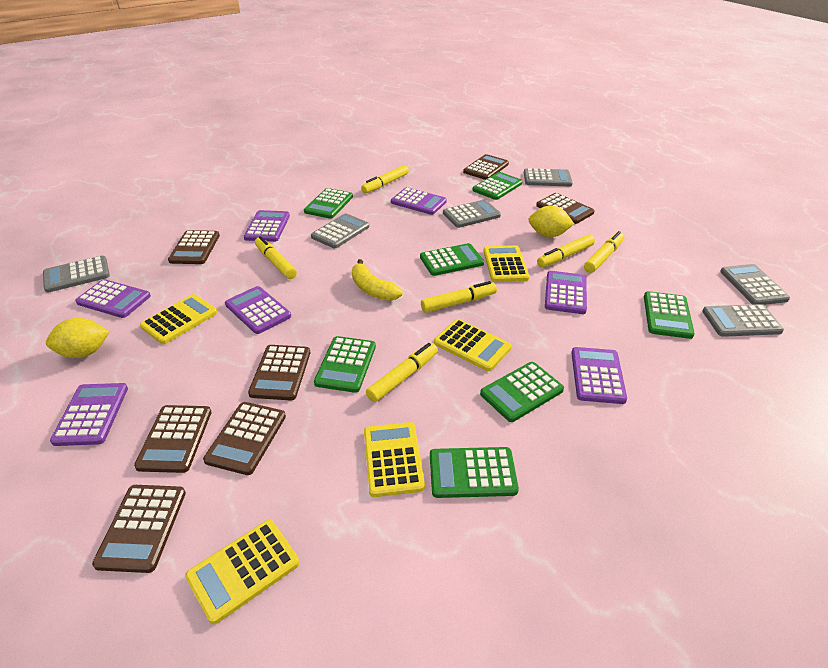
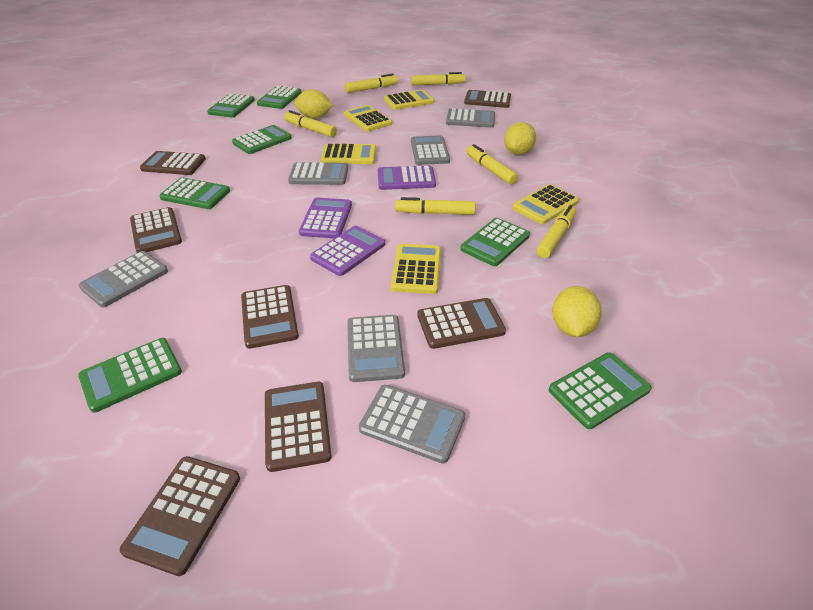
purple calculator: [50,383,128,446] [75,279,151,318] [225,286,291,334] [244,210,290,242] [391,187,447,215] [545,271,587,314] [571,347,627,404] = 7 -> [299,197,352,239] [310,226,385,276] [378,165,436,190] = 3
yellow banana: [352,259,403,301] = 1 -> none = 0
yellow lemon: [46,318,109,358] [528,206,574,237] = 2 -> [294,89,333,119] [504,122,536,155] [552,286,602,337] = 3

